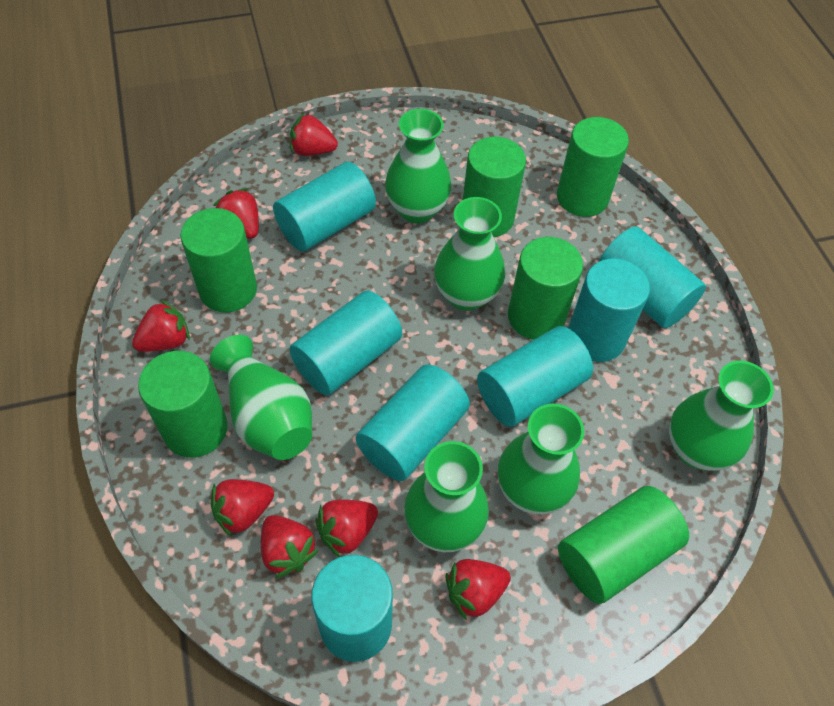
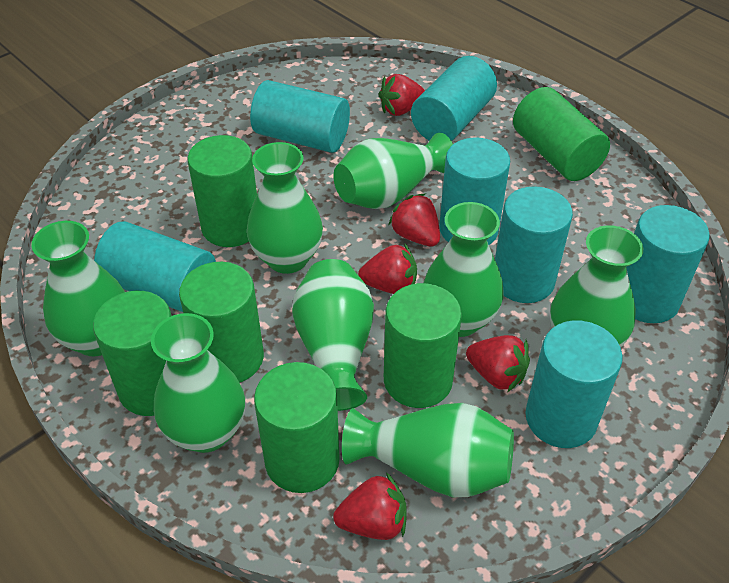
green vase: [210,335,312,460] [385,109,451,223] [404,441,489,552] [434,197,505,311] [498,404,584,515] [669,361,774,471] = 6 -> [31,221,125,357] [151,313,245,453] [247,142,323,274] [292,259,374,411] [333,133,453,209] [342,403,514,497] [423,202,504,337] [550,225,643,347] = 8
red strawberry: [132,300,190,352] [211,479,274,536] [214,188,259,239] [261,515,319,578] [290,113,338,156] [315,499,378,557] [445,559,511,620] = 7 -> [333,472,406,540] [358,243,417,294] [378,74,425,116] [389,193,440,247] [466,335,530,392] = 5

